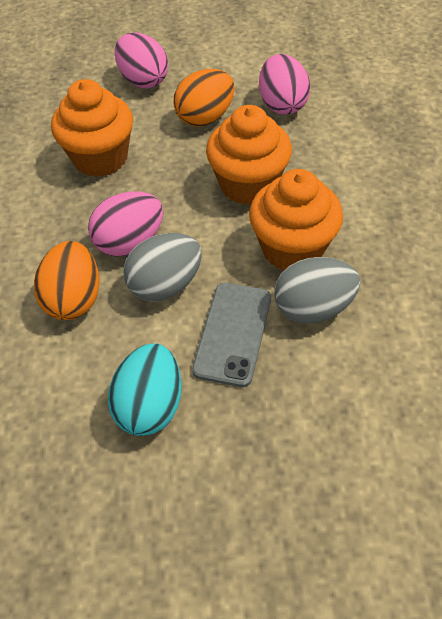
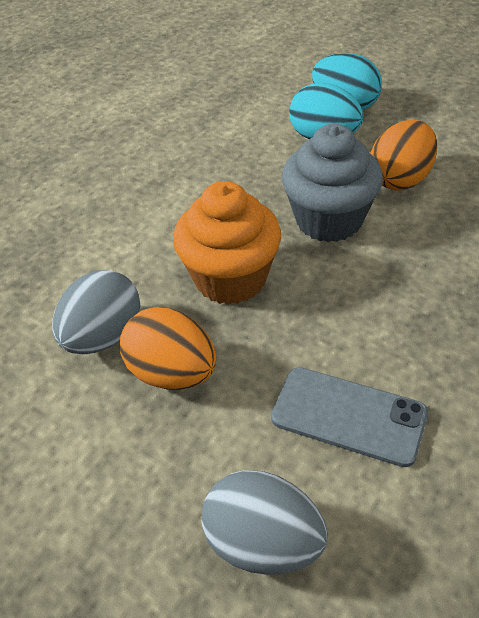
grey cupcake: none = 0 -> [282,124,383,242] = 1
orange cupcake: [51,79,133,177] [206,105,292,205] [249,169,343,271] = 3 -> [173,181,281,305] = 1
pink egg: [88,191,163,257] [115,33,168,88] [259,54,310,115] = 3 -> none = 0
turquoise egg: [108,343,182,436] = 1 -> [289,83,363,139] [312,53,382,110] = 2

